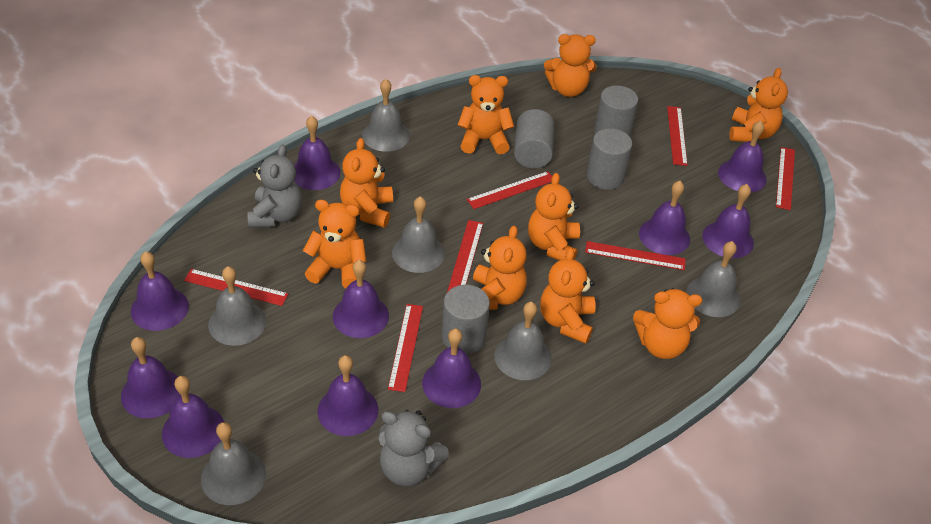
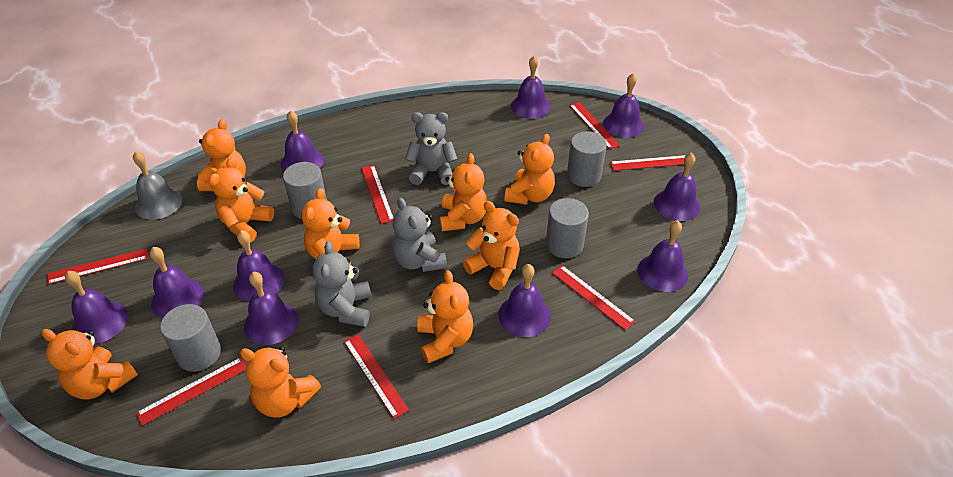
grey bell: [201,422,266,505] [208,266,266,346] [362,79,410,152] [392,196,445,273] [494,302,552,380] [686,241,740,317] = 6 -> [133,151,183,220] = 1
grey teddy bear: [248,144,302,228] [378,410,449,486] = 2 -> [313,241,371,327] [392,197,447,272] [405,112,457,185] = 3

